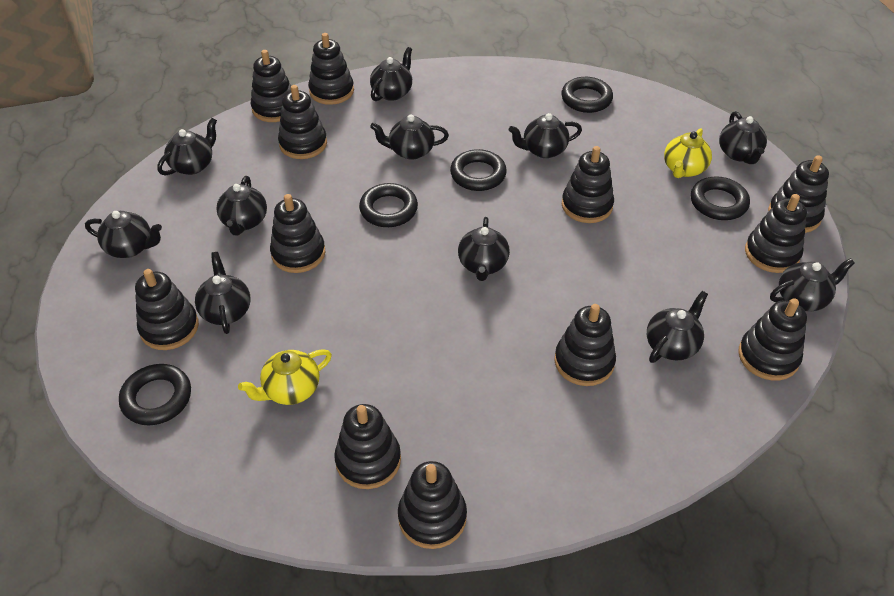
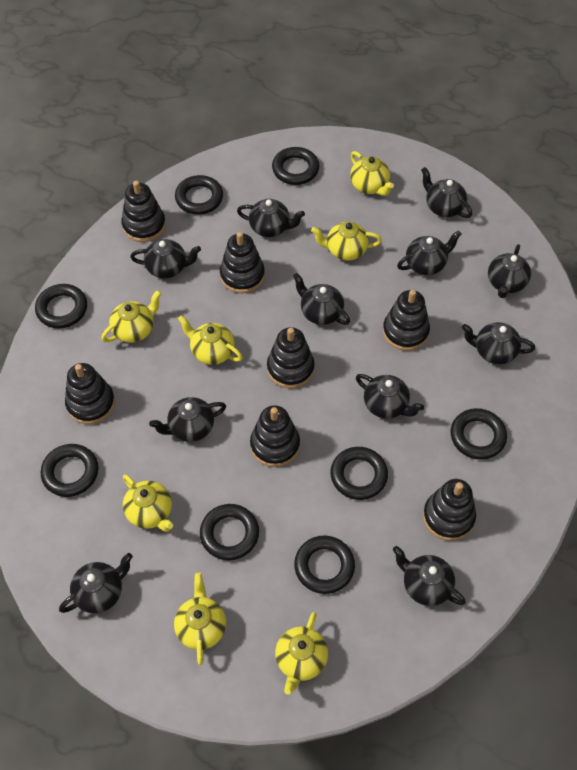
black ring: [119,364,191,425] [359,183,418,227] [450,149,507,191] [561,77,613,113] [691,176,750,220] = 5 -> [35,284,87,328] [41,444,99,497] [175,175,223,215] [200,504,259,560] [272,147,319,185] [294,535,355,594] [330,447,388,500] [451,408,507,460] = 8
black stacking toy: [135,269,199,350] [251,50,291,122] [270,194,325,273] [278,85,327,159] [308,33,354,105] [334,404,401,489] [398,461,467,549] [554,304,616,386] [562,146,614,223] [738,298,807,381] [745,194,807,273] [768,156,829,233] = 12 -> [65,363,115,424] [121,181,166,242] [220,232,265,293] [250,405,300,467] [267,327,315,388] [383,290,430,351] [423,479,476,541] = 7
yellow teapot: [238,349,332,405] [664,128,712,178] = 2 -> [101,290,162,343] [123,474,173,532] [174,573,226,665] [178,315,243,365] [275,612,328,694] [311,222,382,261] [350,151,394,196] = 7

